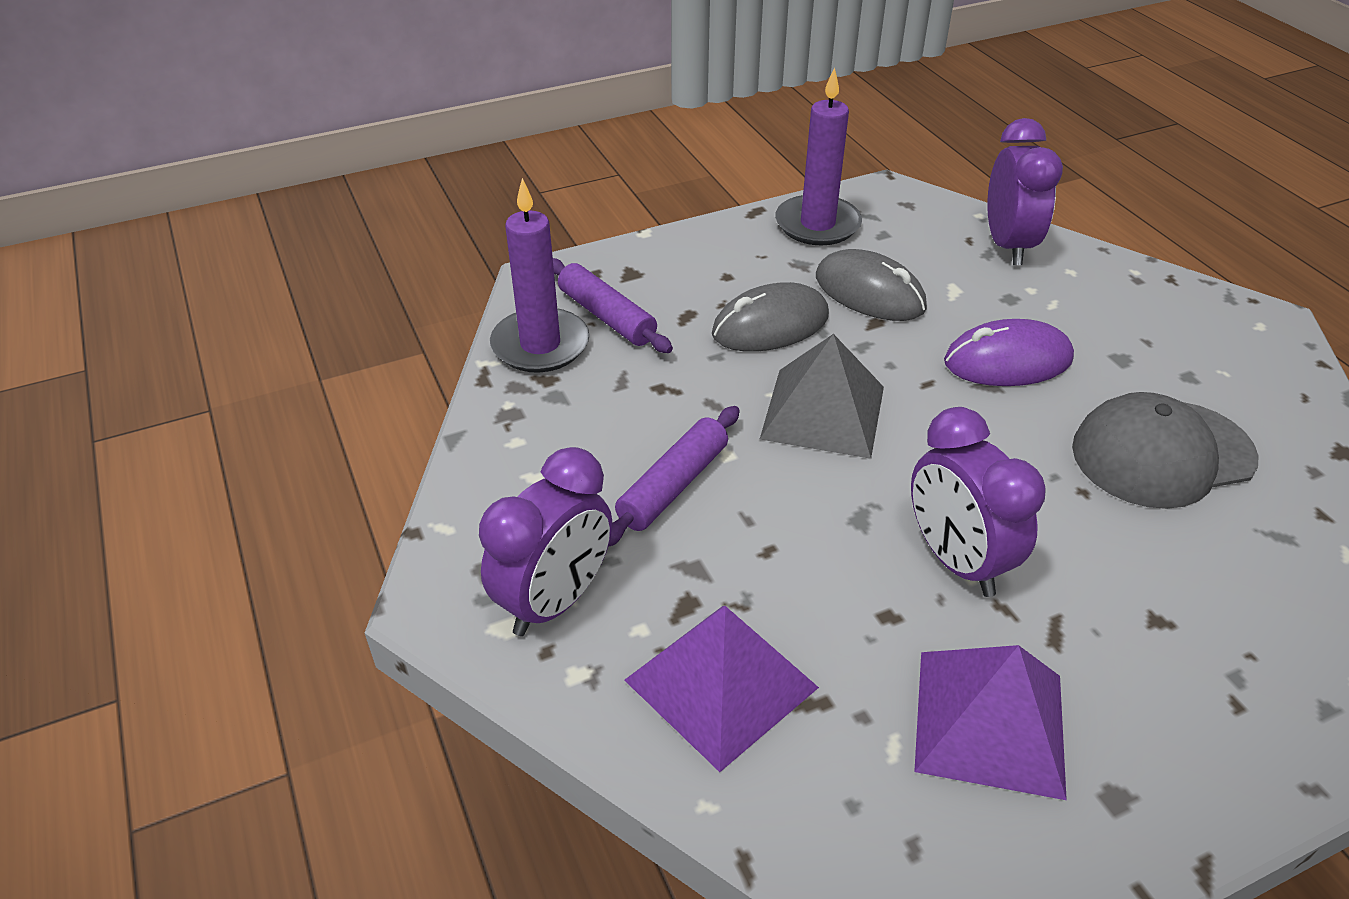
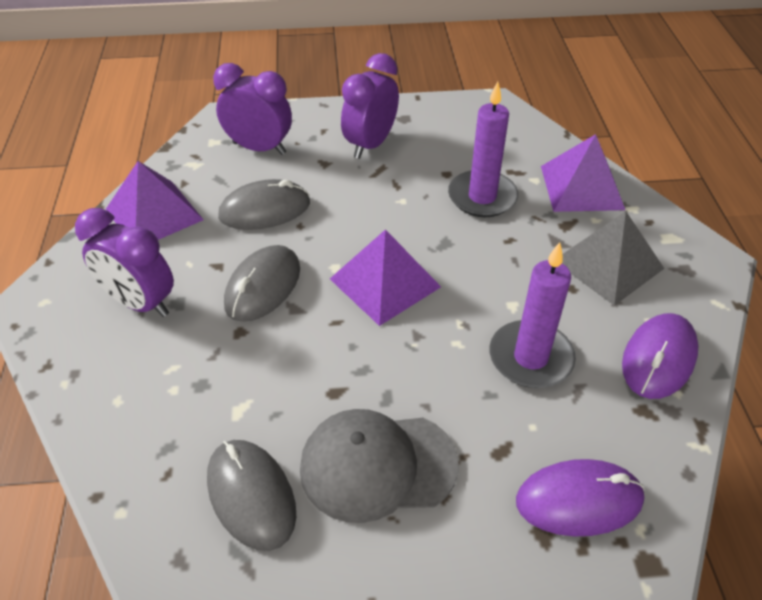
grey mouse: [712,282,829,352] [816,249,927,321] = 2 -> [207,440,296,551] [218,179,310,230] [224,245,300,322] = 3
purple mouse: [944,319,1074,386] = 1 -> [516,459,645,537] [622,313,699,399] = 2
purple pyramid: [624,606,819,772] [914,645,1067,800] = 2 -> [106,161,204,240] [330,229,441,326] [541,134,625,212] = 3
purple rolling pin: [553,258,673,353] [608,406,740,547] = 2 -> none = 0

